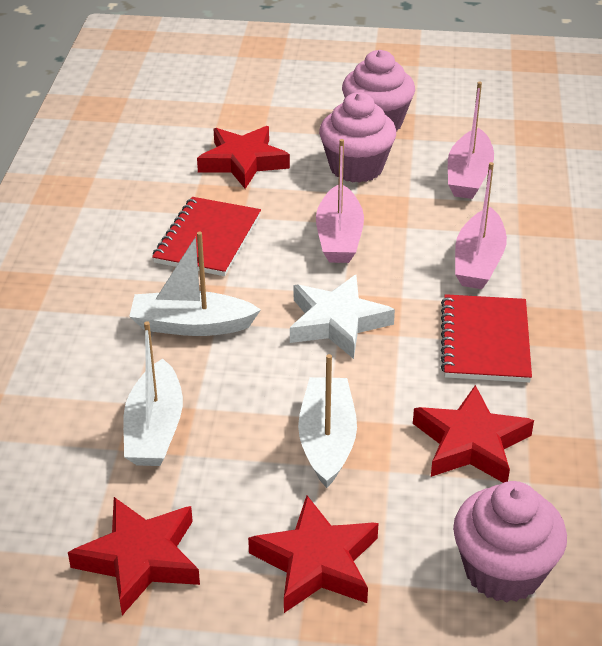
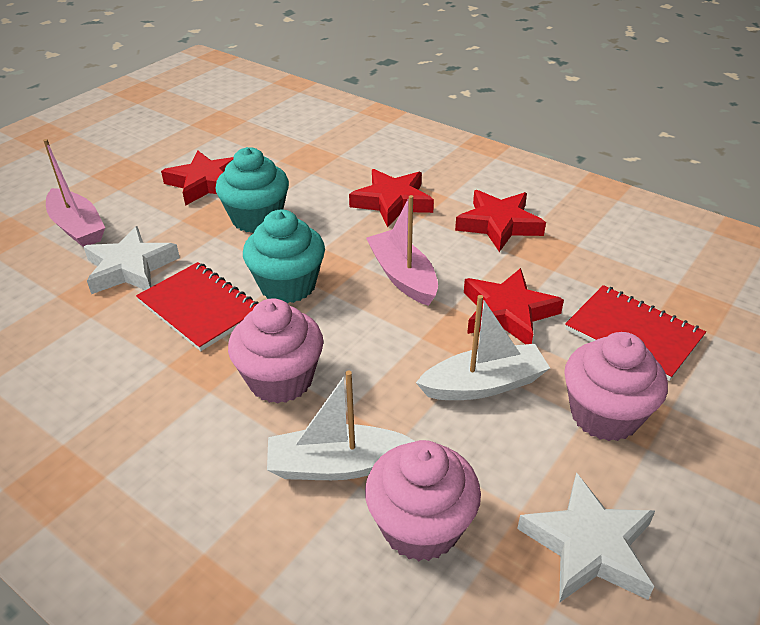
pink boat: [316,139,364,263] [448,82,494,199] [455,162,507,289] = 3 -> [43,139,105,247] [366,195,438,306] = 2
turquoise cupcake: none = 0 -> [215,147,289,233] [243,210,325,303] = 2
white boat: [123,321,183,466] [129,232,261,336] [298,354,357,488] = 3 -> [267,371,415,480] [416,295,550,400] = 2
white star: [290,275,395,359] = 1 -> [84,226,180,294] [517,472,655,603] = 2

